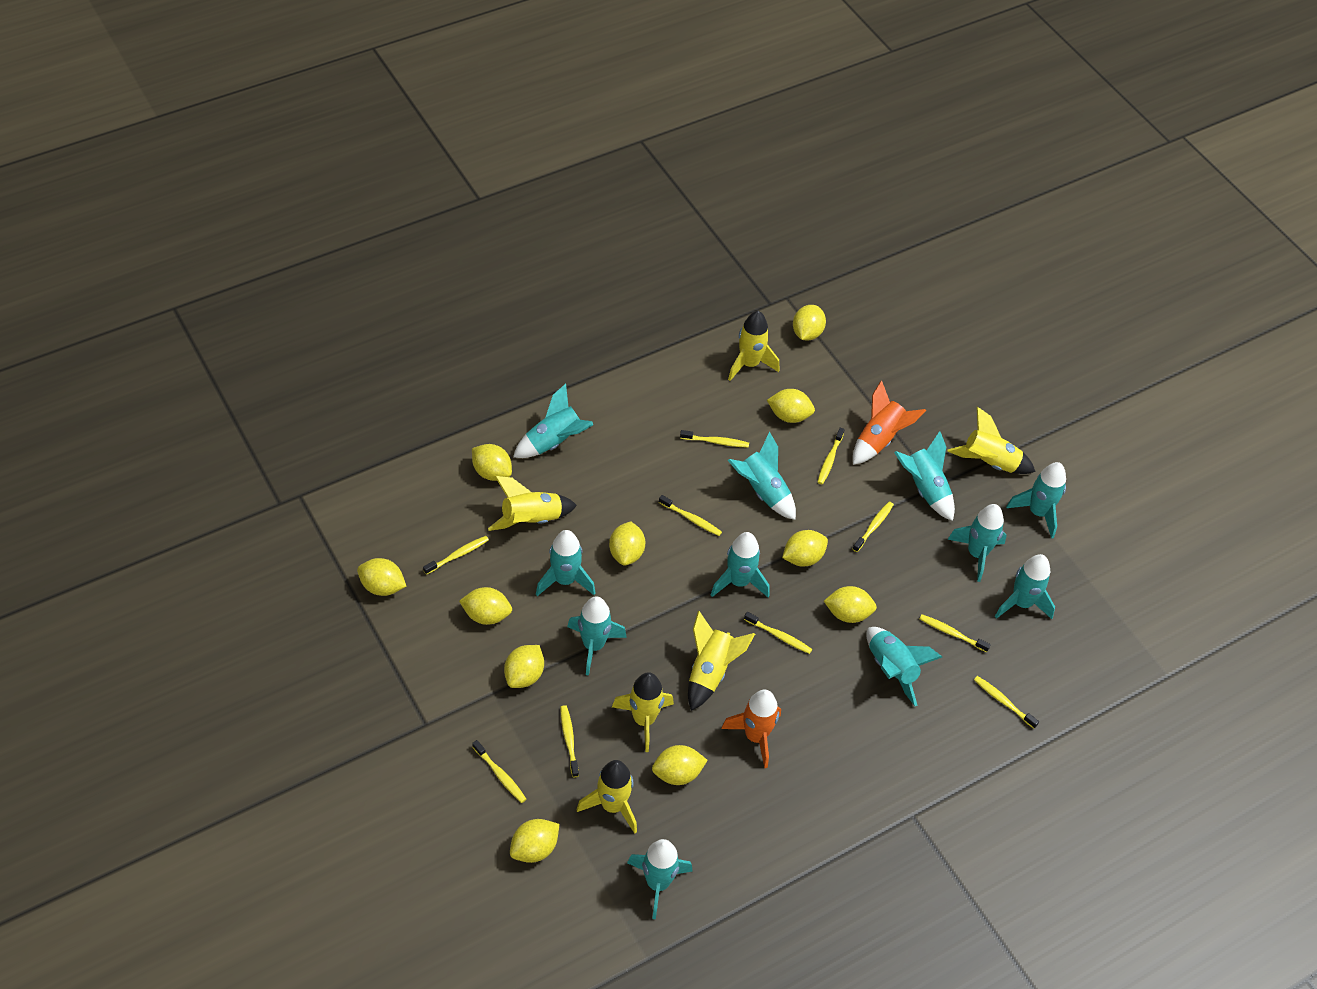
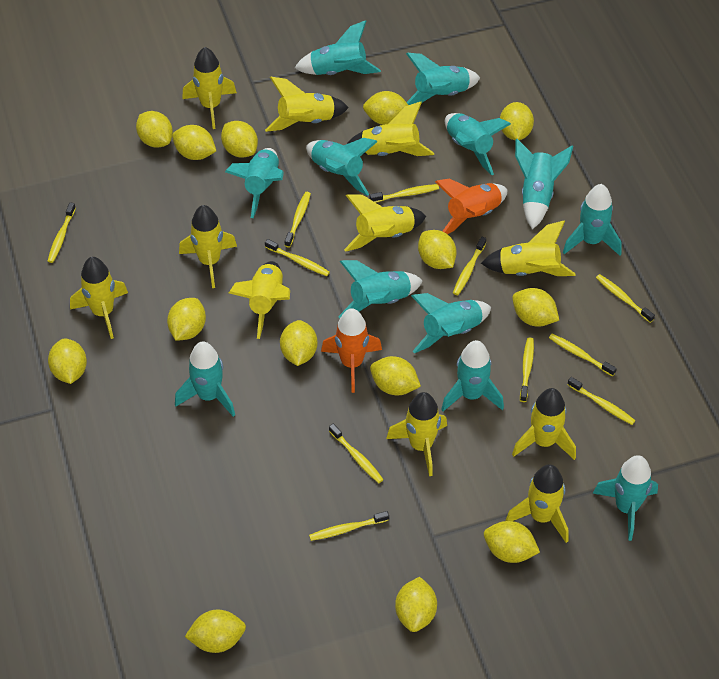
turquoise rocket: [513,384,593,458] [536,530,595,596] [567,596,627,676] [627,839,693,919] [711,532,770,597] [728,431,796,520] [866,627,942,706] [894,431,955,521] [947,504,1007,582] [995,554,1055,619] [1006,462,1066,539] = 11 -> [175,341,235,417] [225,148,284,218] [295,20,381,75] [306,138,378,196] [338,260,423,319] [406,53,480,105] [411,293,491,353] [441,340,504,412] [445,113,511,175] [515,139,573,229] [563,184,622,256] [593,455,658,541] = 12
yellow lemon: [357,558,406,596] [459,587,512,625] [472,444,512,481] [504,645,544,688] [510,819,560,863] [609,521,645,566] [652,745,707,785] [767,389,815,423] [782,530,828,567] [793,305,826,340] [824,586,877,623] = 11 -> [48,338,87,384] [136,111,173,148] [167,298,206,341] [172,125,216,160] [185,610,246,653] [221,121,258,158] [280,320,318,366] [363,91,408,125] [370,356,421,395] [395,577,437,632] [418,230,457,269] [484,521,540,563] [500,102,534,140] [512,288,559,327] = 14
yellow rocket: [488,476,577,531] [577,760,637,834] [612,672,674,752] [688,611,755,711] [728,311,779,381] [947,407,1036,474] = 6 -> [70,257,128,339] [179,205,237,288] [182,47,237,129] [229,261,290,339] [265,77,349,132] [344,194,426,252] [347,102,434,156] [386,392,447,476] [481,220,576,276] [505,465,569,543] [512,388,576,460] = 11
yellow toothbrush: [423,536,489,575] [472,740,526,803] [560,705,579,777] [659,495,722,536] [680,430,749,448] [744,612,812,654] [818,428,845,484] [853,502,894,552] [919,614,991,652] [974,676,1039,729] = 10 -> [48,202,76,263] [265,239,330,276] [284,192,311,248] [309,511,389,541] [329,424,384,483] [370,184,439,203] [453,237,486,295] [520,337,534,402] [549,334,617,376] [567,377,636,425] [596,274,655,323] = 11

